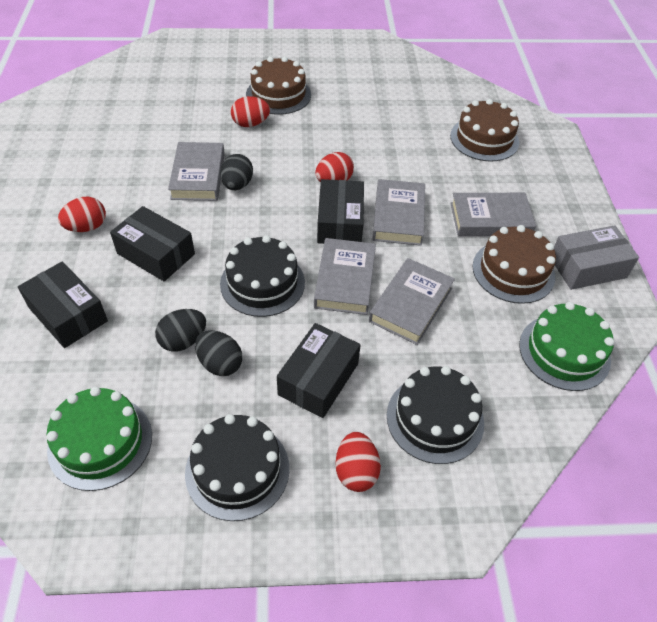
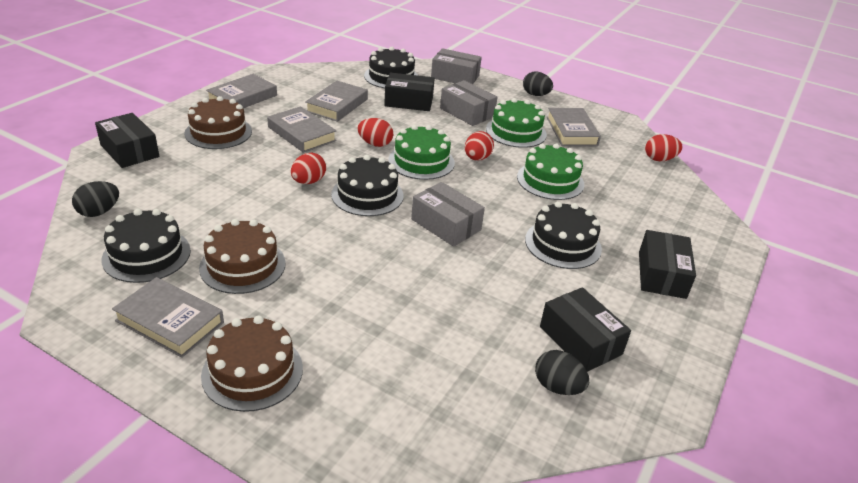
black cake: [185,414,289,521] [220,235,305,317] [387,366,484,464] = 3 -> [101,209,191,283] [331,155,404,216] [364,47,418,88] [525,201,602,269] = 4
green cake: [46,387,152,491] [519,302,614,391] = 2 -> [388,125,455,180] [486,98,547,148] [517,143,585,200] = 3
grey box: [554,225,639,290] = 1 -> [411,182,485,247] [431,48,482,84] [440,80,498,126] = 3

